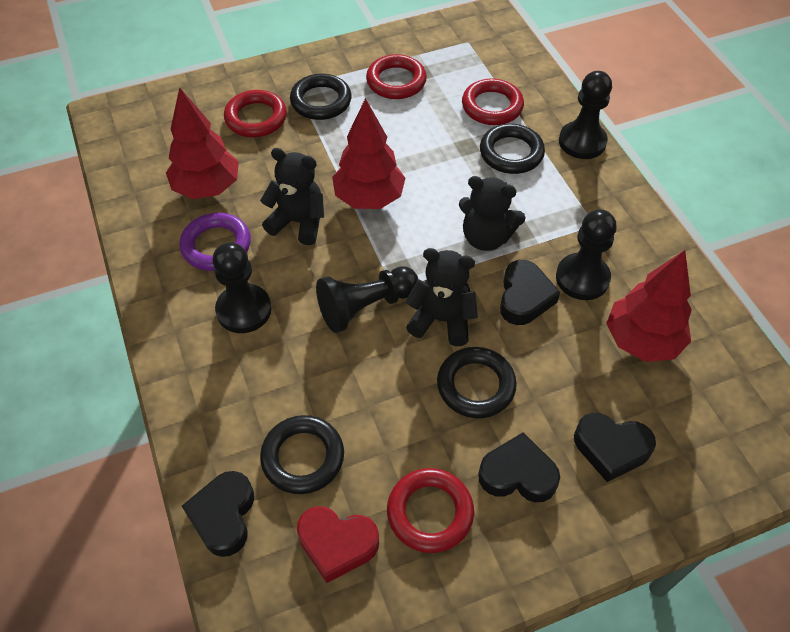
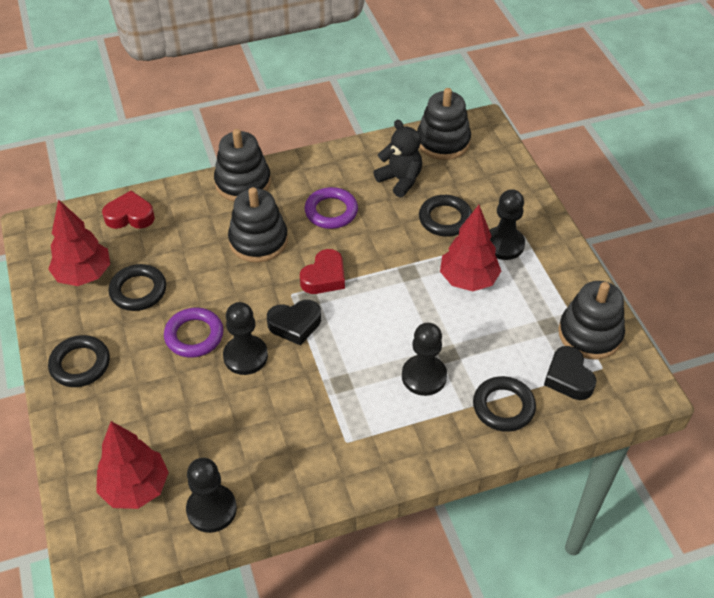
black heart: [182,471,254,557] [478,432,560,502] [500,260,560,325] [574,413,656,482] = 4 -> [267,300,321,346] [544,346,597,400] = 2
black stacking toy: none = 0 -> [214,129,271,201] [228,187,288,263] [417,88,471,160] [558,281,625,360] = 4
black teddy bear: [260,148,324,245] [405,248,478,346] [459,176,526,251] = 3 -> [374,120,422,198] = 1
purple ring: [179,213,251,271] = 1 -> [164,308,223,358] [305,187,358,229] = 2
red heart: [297,506,379,583] = 1 -> [102,190,155,229] [300,249,345,294] = 2
red ring: [224,90,287,137] [366,54,427,99] [387,468,474,553] [462,78,524,125] = 4 -> none = 0

